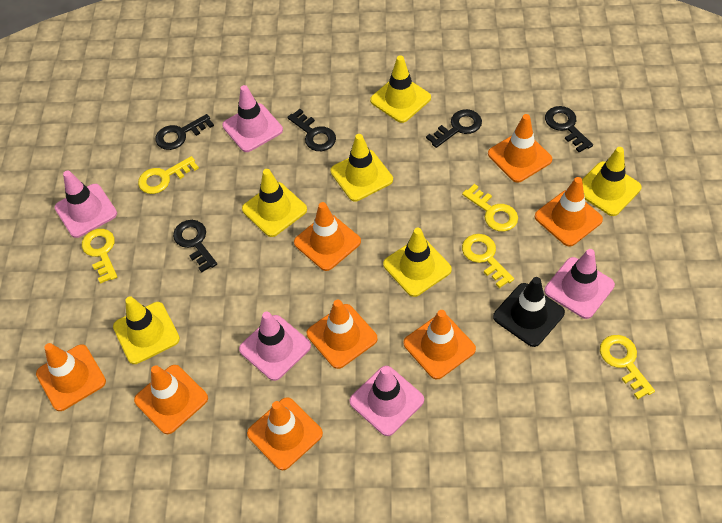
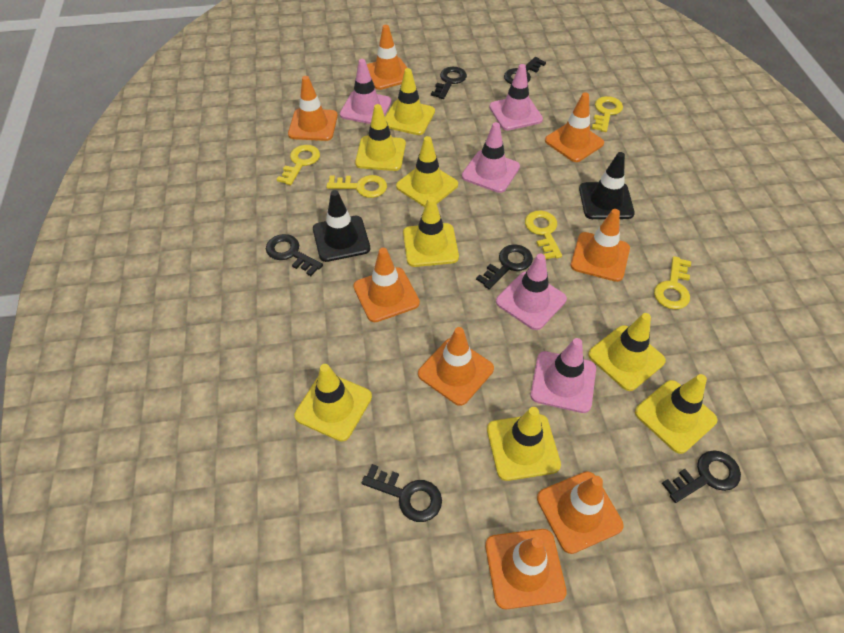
black key: [155,114,214,150] [173,220,217,272] [287,109,336,151] [426,109,482,148] [545,106,593,153] = 5 -> [266,234,323,276] [361,464,442,522] [431,67,467,99] [476,244,533,289] [504,57,546,84] [662,450,741,503] = 6
black traffic cone: [493,277,565,347] = 1 -> [313,190,370,262] [579,152,635,219] = 2
yellow traffic cone: [113,296,180,364] [242,169,307,237] [331,134,393,202] [370,55,431,123] [383,228,452,297] [582,147,641,216] = 6 -> [294,364,372,442] [355,104,406,171] [385,68,435,135] [396,136,458,207] [403,197,459,267] [487,407,561,481] [588,313,666,391] [635,374,717,454] = 8

